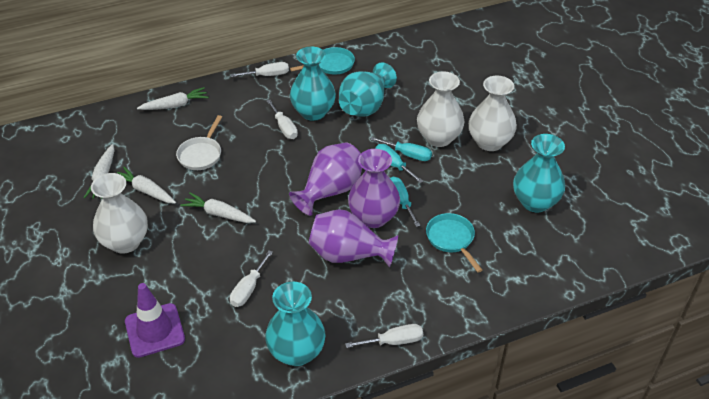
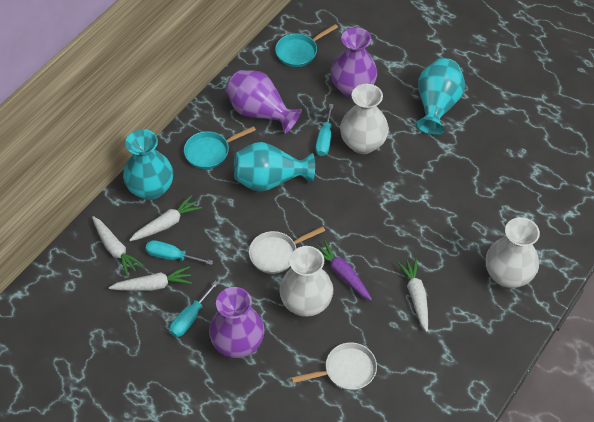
purple carrot: none = 0 -> [317,240,372,301] = 1
purple traffic cone: [125,283,185,358] = 1 -> none = 0
turquoise vase: [265,282,326,366] [290,46,336,121] [339,63,397,117] [513,134,565,213] = 4 -> [123,129,173,200] [234,142,315,192] [415,58,465,135] = 3
white pan: [176,115,222,170] = 1 -> [249,226,325,274] [291,343,377,390] = 2
white screwdriver: [230,62,289,77] [230,250,273,307] [266,100,298,139] [345,324,423,348] = 4 -> none = 0

